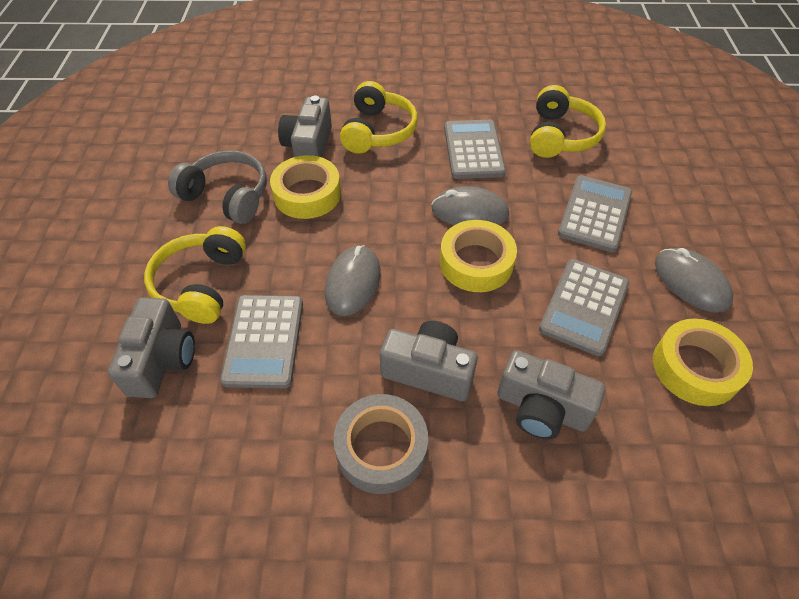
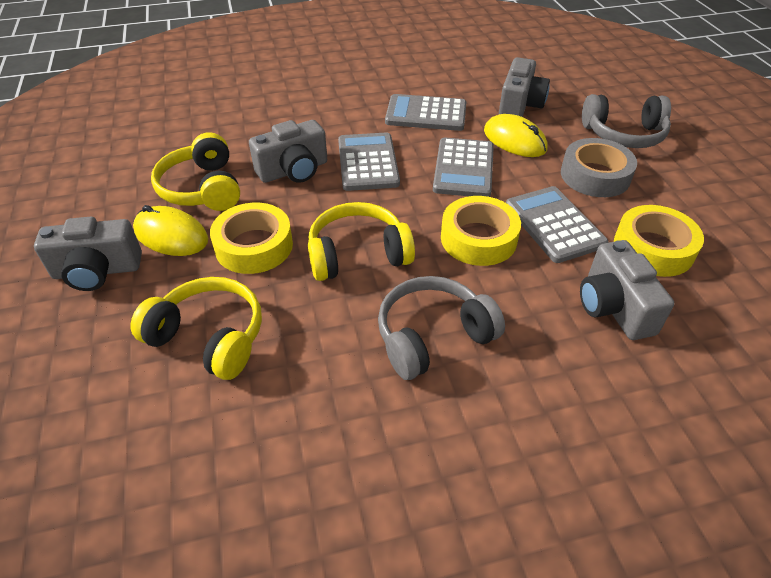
grey headphones: [168,150,267,224] = 1 -> [378,276,505,380] [582,94,671,148] = 2
grey mouse: [325,245,381,316] [431,186,509,225] [655,248,733,312] = 3 -> none = 0
yellow mouse: none = 0 -> [133,205,208,256] [484,114,547,157] = 2

